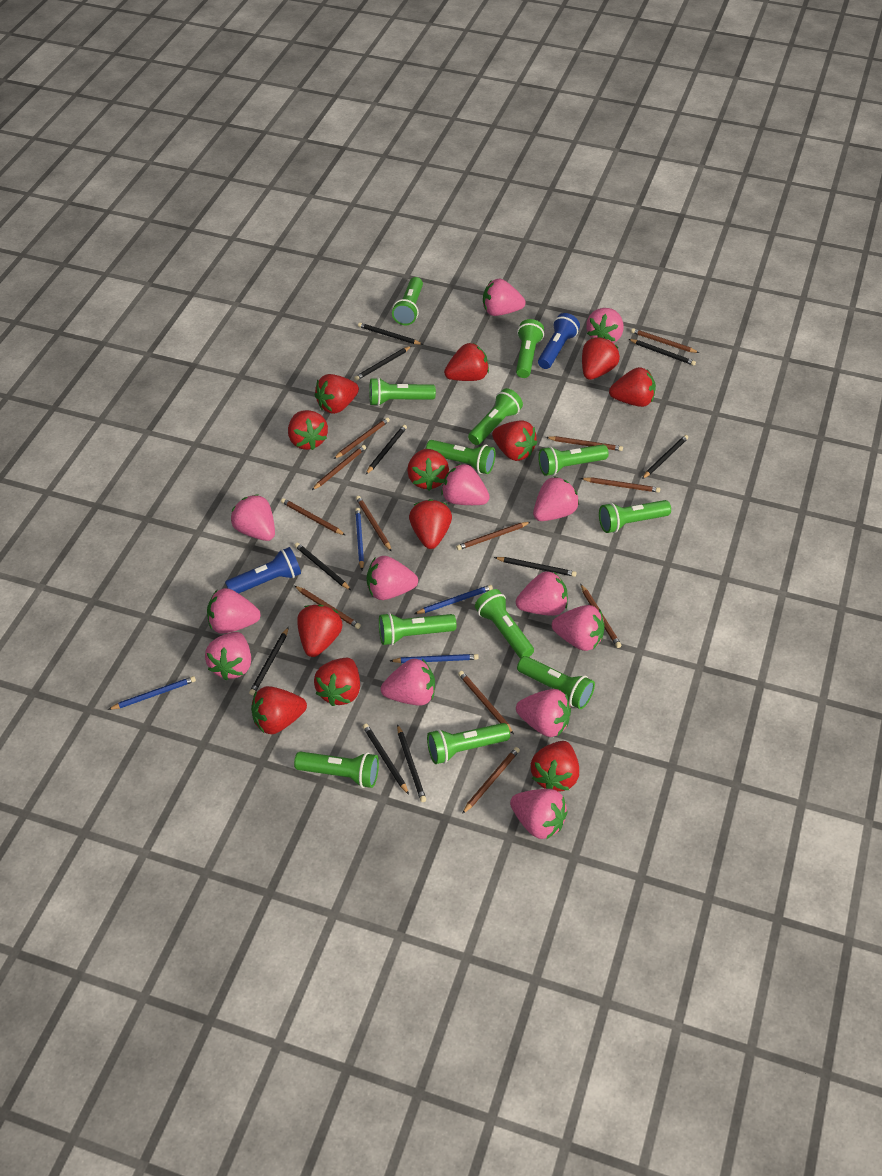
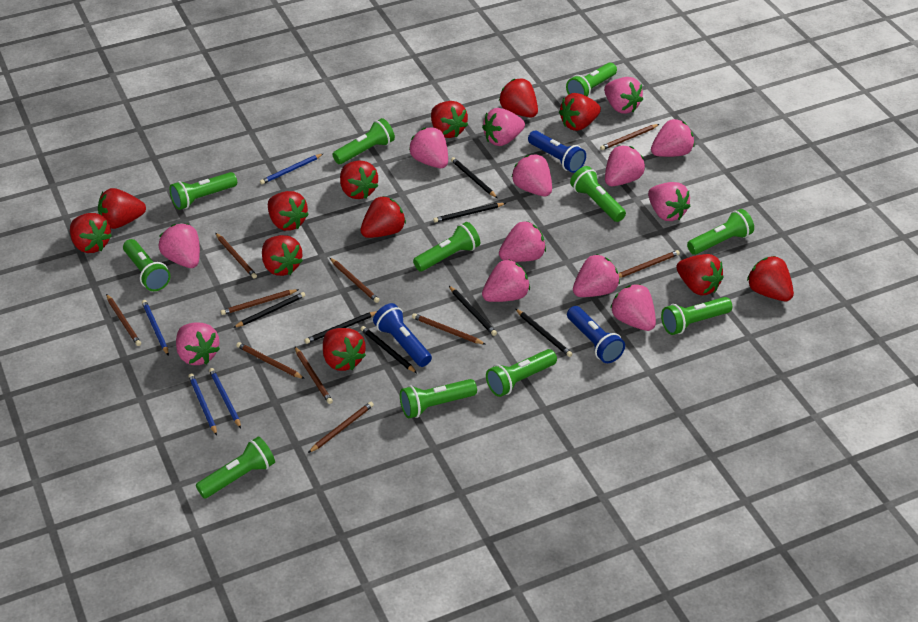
black pencil: [249,627,289,695] [294,543,351,590] [354,346,411,381] [358,322,423,345] [363,724,409,795] [366,425,407,474] [397,724,426,802] [494,557,577,577] [629,339,696,366] [642,435,688,479] = 10 -> [233,292,305,328] [305,311,377,344] [361,326,417,373] [433,203,506,223] [449,286,497,336] [451,157,497,198] [516,309,572,357] = 7
blue flashlight: [225,547,301,593] [538,313,580,369] = 2 -> [373,303,432,367] [528,131,586,173] [567,306,625,363] = 3
brown pencil: [281,498,345,535] [295,586,361,629] [312,445,366,490] [334,417,390,459] [356,496,392,552] [456,522,530,550] [458,671,514,734] [462,747,520,814] [546,436,623,451] [581,477,660,493] [581,584,622,648] [631,328,699,353] = 12 -> [106,294,141,346] [215,233,257,279] [221,289,299,315] [236,342,305,379] [295,347,333,404] [308,402,374,453] [330,258,380,303] [412,313,486,345] [600,124,659,150] [619,250,680,278] = 10
green flashlight: [294,751,379,788] [369,377,436,406] [379,612,457,645] [392,277,423,325] [426,440,496,474] [427,723,510,764] [468,388,523,445] [475,589,534,659] [516,319,544,378] [517,656,595,709] [539,444,609,476] [599,500,671,533] = 12 -> [123,239,171,291] [170,172,237,210] [196,436,275,499] [332,118,395,164] [400,379,477,418] [413,222,480,272] [486,349,557,397] [566,62,617,97] [570,166,626,222] [661,297,732,335] [687,209,754,255] = 11

